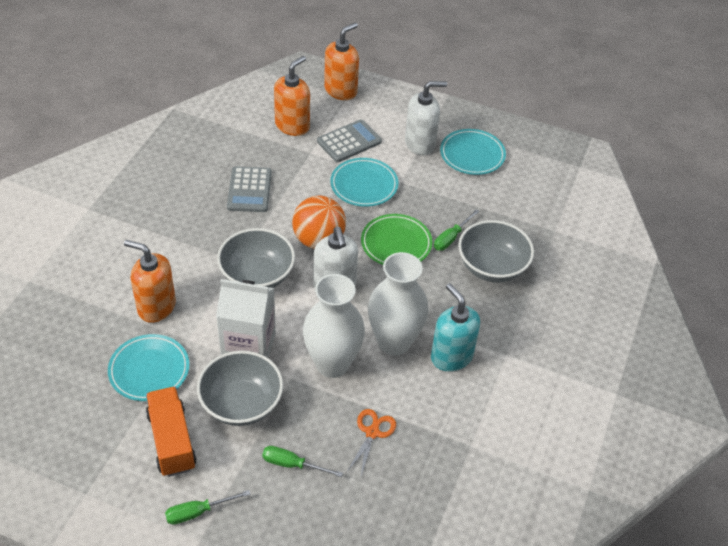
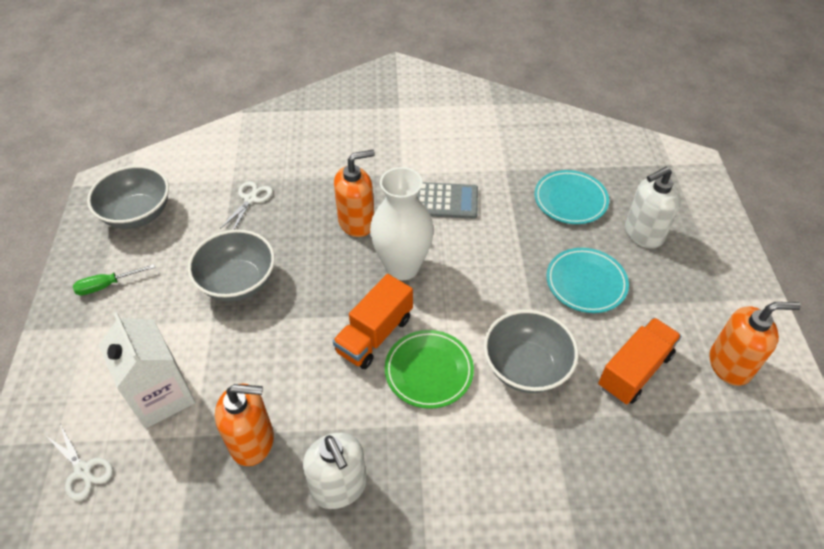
green screwdriver: [165,490,251,524] [262,446,343,477] [434,209,479,251] = 3 -> [73,264,155,295] = 1
grey calculator: [227,166,272,212] [317,119,382,162] = 2 -> [417,182,478,219] = 1
orange ball: [292,196,346,249] = 1 -> none = 0
orange scissors: [347,409,396,476] = 1 -> none = 0
orange truck: [146,386,196,477] = 1 -> [333,274,413,369] [598,318,681,404] = 2
turquoise plate: [108,334,190,401] [330,158,398,207] [440,129,506,175] = 3 -> [534,170,609,224] [546,248,629,313] = 2
turquoise soap dispenser: [431,283,480,372] = 1 -> none = 0
white scissors: none = 0 -> [45,424,113,501] [220,181,273,230] = 2
white vase: [303,274,365,378] [368,252,428,356] = 2 -> [370,167,434,280] = 1

